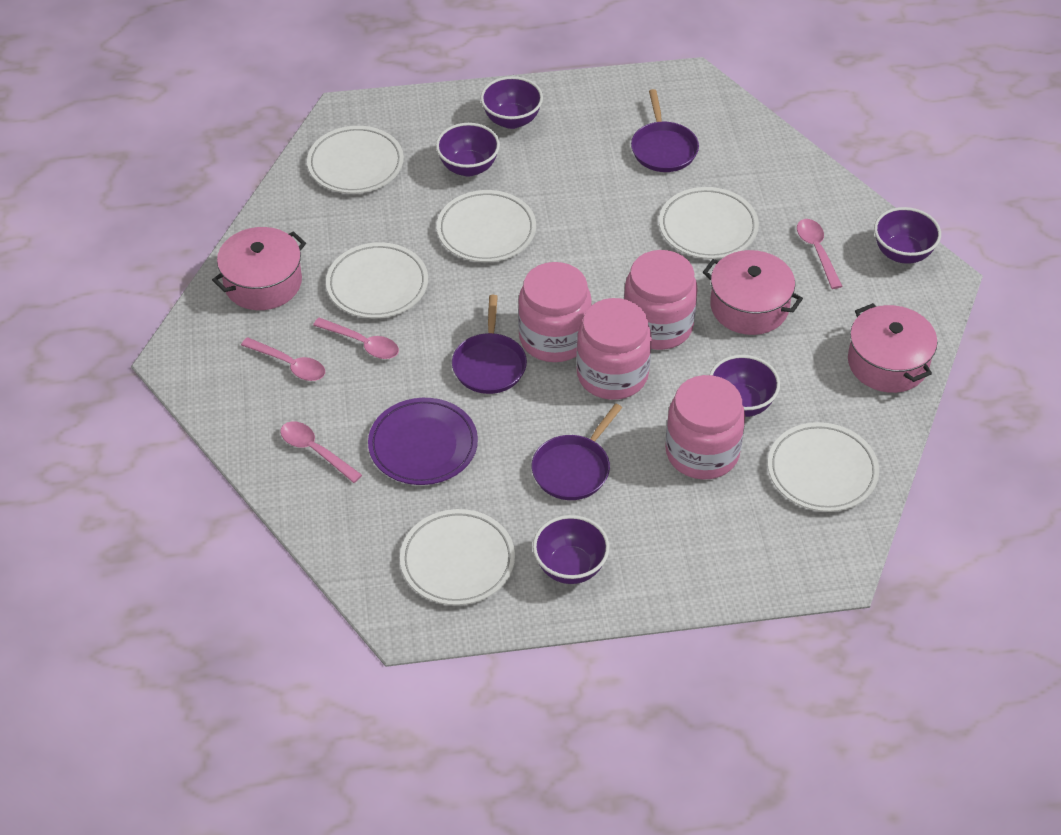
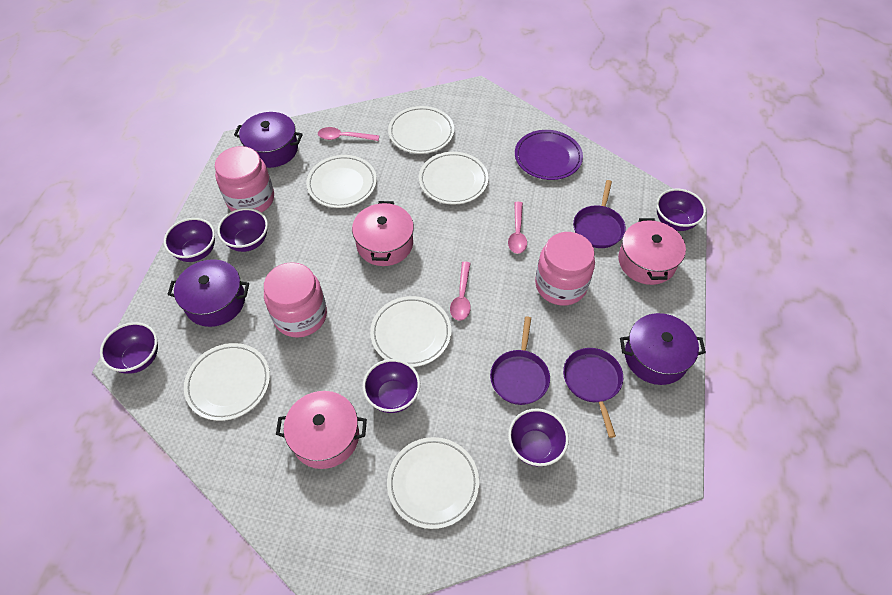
pink jar: [518,262,592,362] [576,298,652,400] [624,250,698,350] [665,375,745,480] = 4 -> [215,146,274,213] [264,262,327,338] [535,232,595,305] = 3
pink spoon: [241,337,325,381] [280,421,362,483] [313,318,399,359] [797,219,842,289] = 4 -> [318,127,379,141] [450,262,471,321] [508,202,527,254] = 3
purple bowl: [436,123,500,176] [480,76,543,129] [533,515,610,584] [709,355,780,417] [874,207,941,264] = 5 -> [100,322,158,374] [164,218,215,262] [217,208,268,252] [363,359,420,413] [508,408,569,467] [656,189,706,231] = 6
purple pot: none = 0 -> [167,259,249,327] [234,112,303,168] [620,313,706,385] = 3

